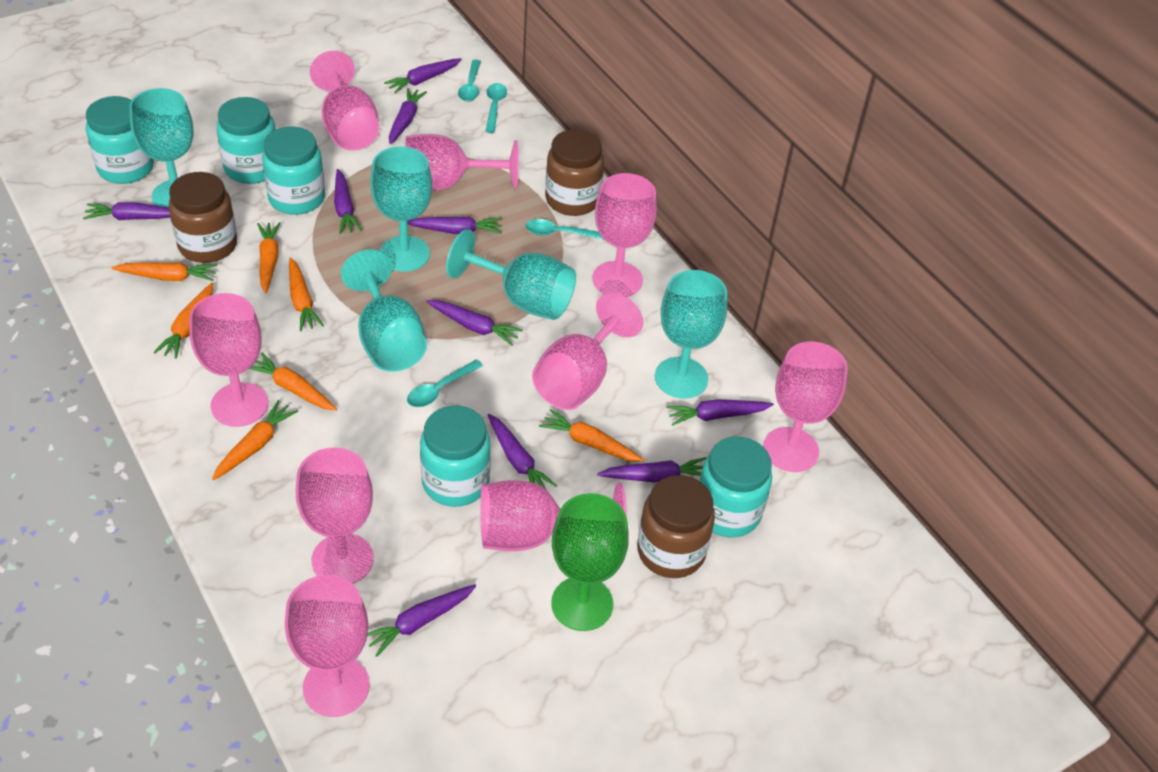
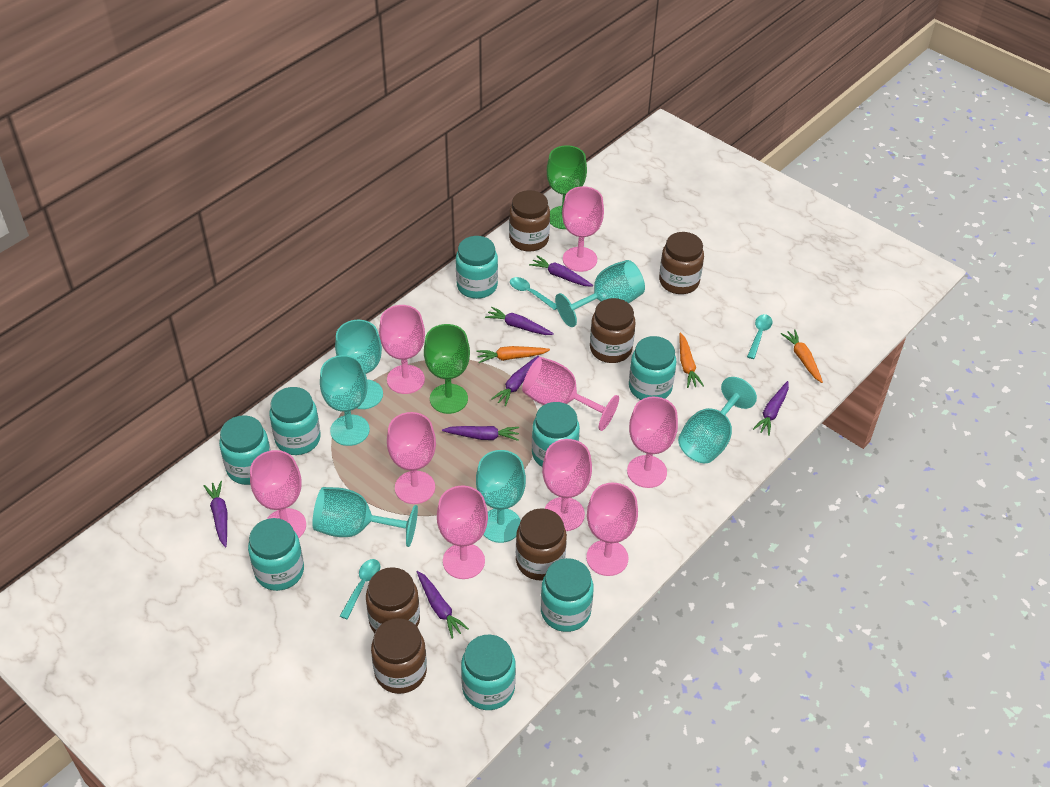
brown jar: [168,172,237,263] [545,130,604,216] [637,475,715,578] = 3 -> [366,567,420,633] [371,618,427,694] [509,190,550,252] [516,508,567,580] [590,298,636,363] [659,232,704,294] = 6
green goblet: [551,493,629,631] = 1 -> [424,324,470,414] [547,145,587,229] = 2
orange carrot: [112,262,217,281] [153,283,213,359] [212,400,298,480] [249,353,337,411] [257,222,281,294] [289,258,324,331] [539,409,644,462] = 7 -> [476,346,550,363] [679,332,704,388] [781,329,823,383] = 3
purple carrot: [83,202,171,220] [334,169,362,234] [367,584,476,657] [384,58,462,93] [389,88,427,144] [407,217,502,234] [426,300,523,346] [488,414,557,489] [597,457,706,483] [666,399,774,426] = 10 -> [203,481,227,547] [417,571,469,638] [442,426,519,441] [485,307,554,335] [491,355,539,406] [529,256,593,287] [753,381,789,436] = 7
turquoise goblet: [129,88,193,208] [341,249,427,372] [370,146,432,272] [446,229,576,320] [655,270,727,399] = 5 -> [313,487,418,547] [320,355,370,446] [335,320,383,409] [476,450,526,543] [555,260,645,327] [678,377,757,463] = 6
turquoise jar: [86,96,154,184] [216,97,276,184] [262,126,325,215] [420,406,491,507] [699,437,772,537] = 5 -> [219,415,271,485] [248,518,304,591] [269,387,321,455] [456,236,498,299] [461,635,516,710] [532,402,580,467] [541,558,594,632] [629,336,677,400] = 8
turquoise spoon: [407,360,483,407] [458,59,481,102] [486,83,507,133] [525,219,604,240] = 4 -> [340,559,380,619] [510,277,557,310] [747,314,773,359] = 3

